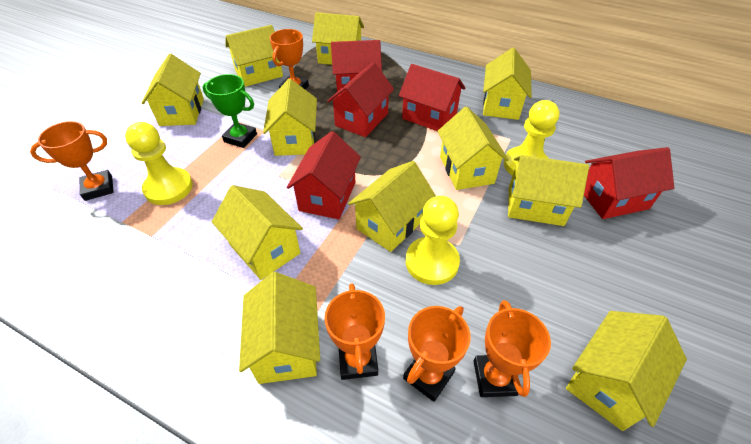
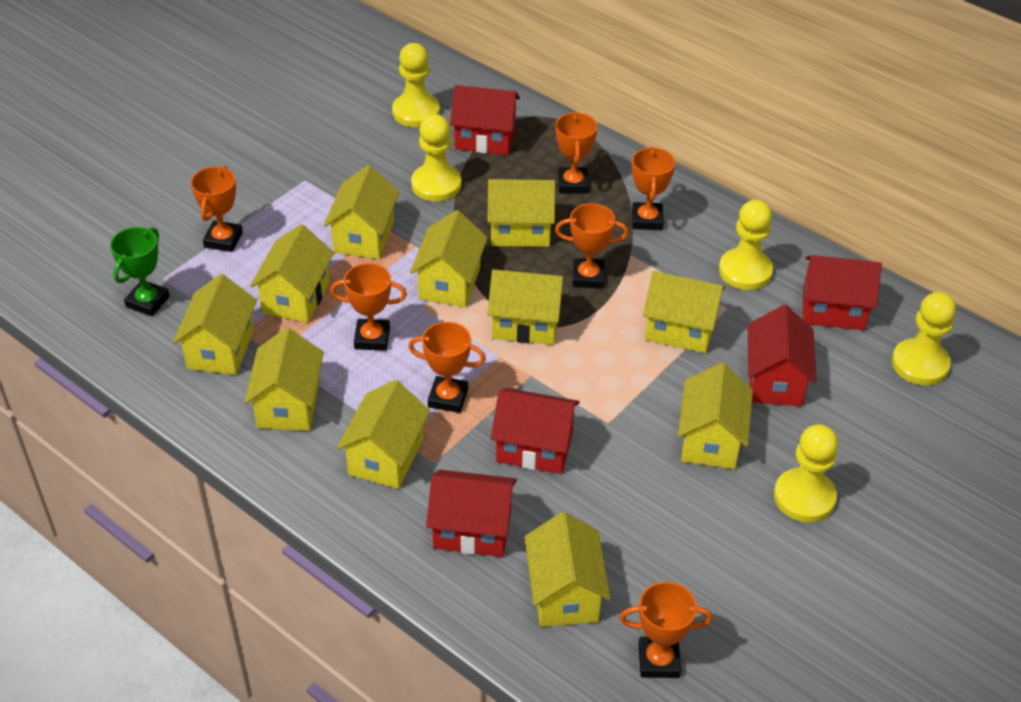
orange trophy: [30,121,114,201] [270,29,309,89] [325,283,385,380] [403,306,471,402] [474,300,551,397] = 5 -> [191,166,243,252] [330,263,407,351] [408,322,486,413] [555,112,598,194] [555,203,628,289] [619,582,713,678] [632,147,675,230] = 7
yellow pawn: [125,122,193,205] [406,196,460,285] [504,100,559,176] = 3 -> [392,43,440,127] [411,114,462,201] [719,200,773,290] [774,424,838,522] [892,292,956,385] = 5

